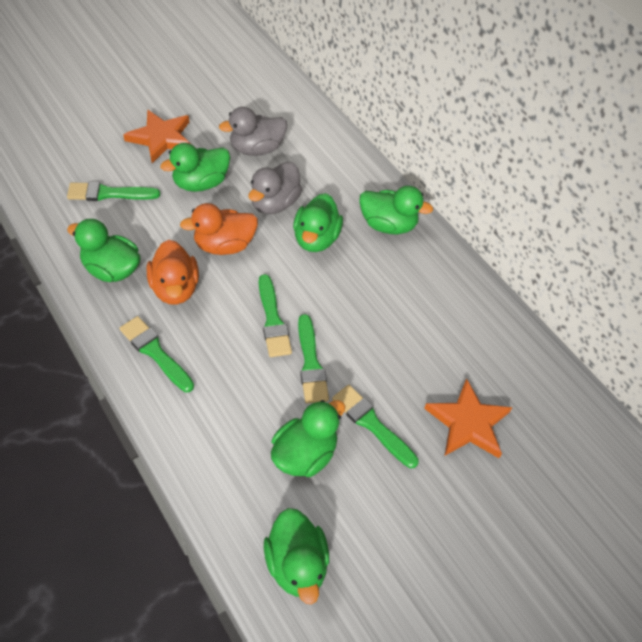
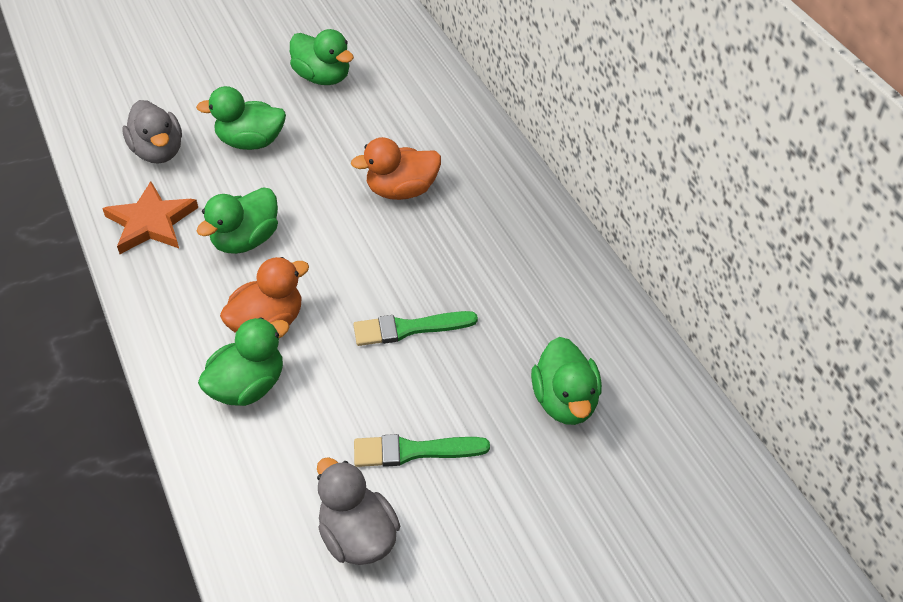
green brush: [67,182,160,201] [119,316,194,392] [259,274,292,357] [298,314,329,403] [332,385,419,468] = 5 -> [353,311,478,346] [354,434,490,467] = 2
green duck: [67,219,141,282] [160,143,230,192] [264,508,329,605] [271,400,345,477] [293,193,343,252] [359,186,433,234] = 6 -> [196,86,286,150] [197,187,278,254] [198,318,290,406] [290,29,354,85] [531,337,602,425] = 5
orange star: [123,110,192,163] [424,378,512,458] = 2 -> [102,181,198,254] = 1

